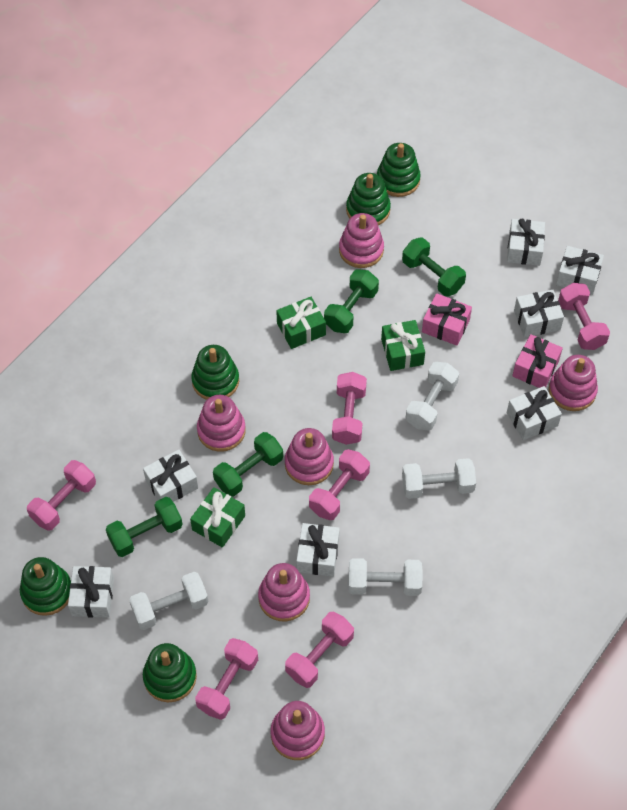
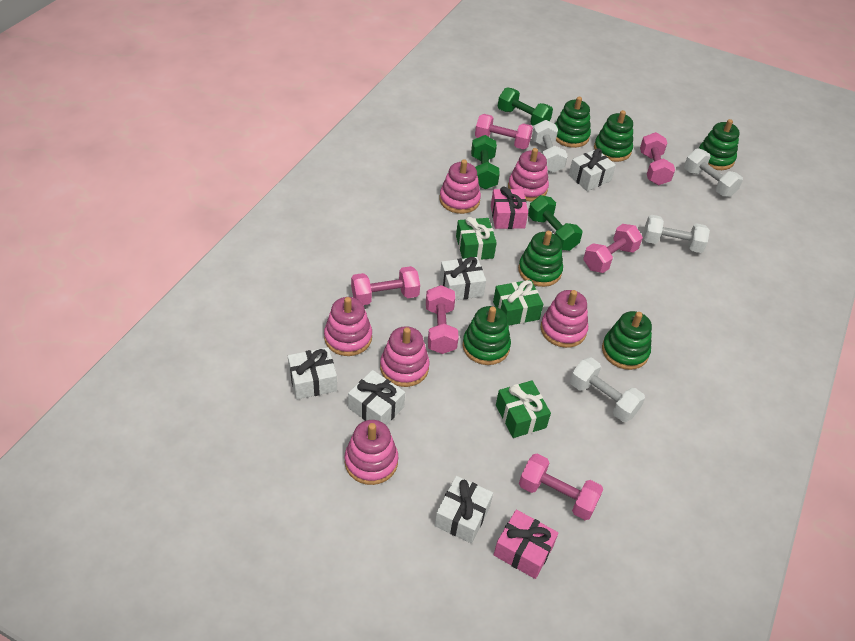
green dumbbell: [106,497,183,557] [213,432,283,497] [324,269,379,333] [402,237,466,297] = 4 -> [471,135,500,189] [498,88,553,126] [528,195,582,251] = 3
green stacking toy: [20,557,71,616] [143,643,197,702] [191,345,239,400] [346,173,391,225] [377,143,421,197] = 5 -> [462,306,511,365] [518,231,563,287] [555,97,591,148] [594,110,633,162] [602,311,652,370] [699,119,740,170] = 6
white gift: [68,566,114,618] [143,449,198,502] [296,523,340,577] [507,219,545,266] [507,386,562,440] [514,290,564,338] [556,246,604,295] = 7 -> [288,347,337,399] [348,370,405,425] [435,476,493,544] [440,257,486,300] [569,148,616,191] = 5

